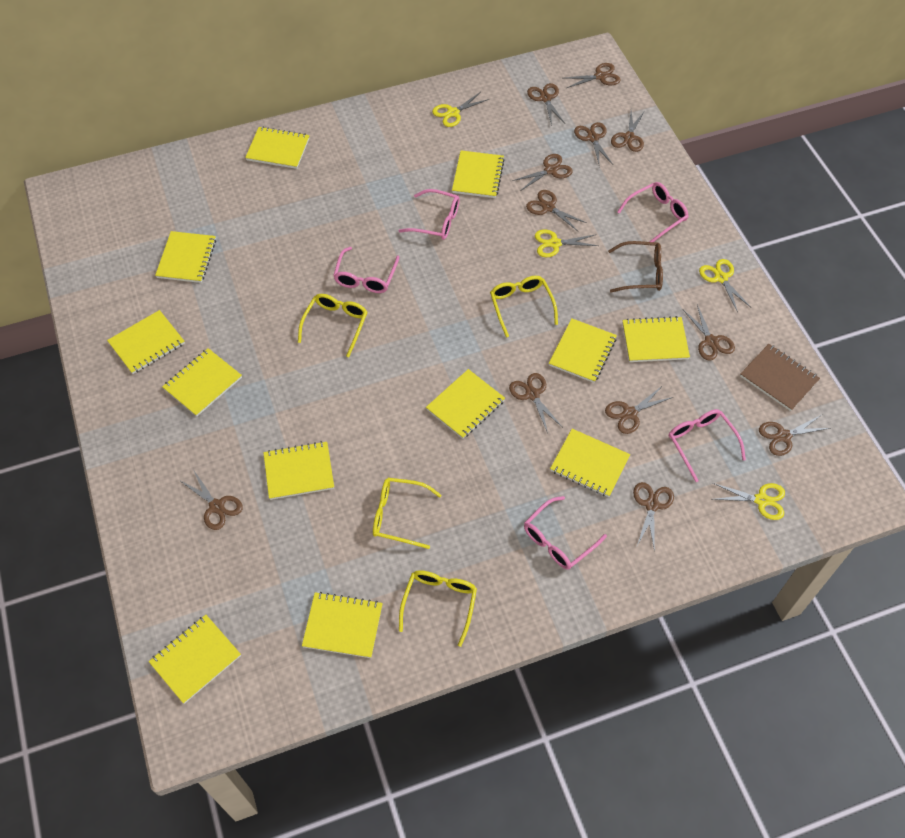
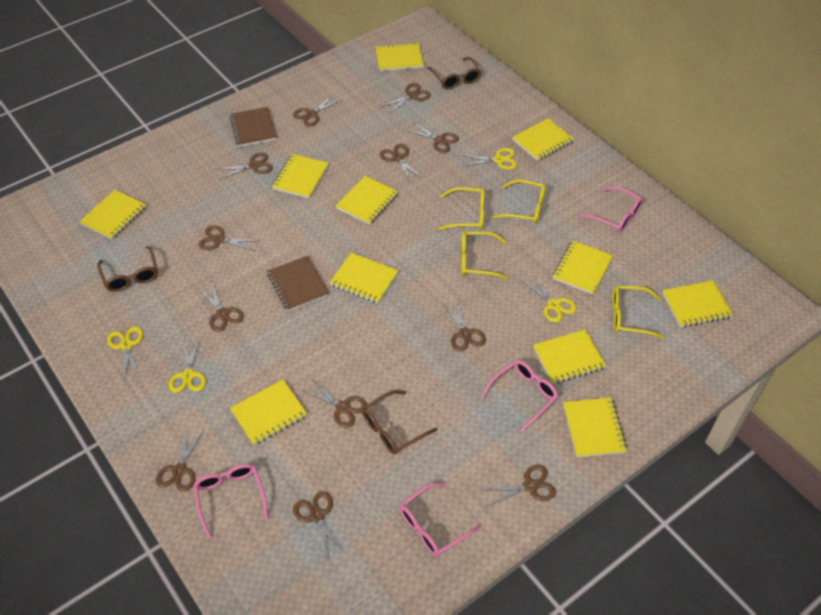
brown glasses: [608,241,663,293] = 1 -> [97,246,158,292] [362,390,437,454] [427,57,481,90] = 3
brown notebook: [740,344,820,411] = 1 -> [230,107,277,147] [267,256,329,311] = 2
pink glasses: [333,247,399,293] [398,189,460,240] [524,496,607,569] [617,182,689,242] [669,409,746,482] = 5 -> [193,464,268,538] [400,483,481,556] [481,360,558,432] [580,186,643,233] = 4
yellow notebook: [107,310,185,374] [149,615,241,704] [155,231,216,283] [162,348,242,417] [245,126,310,169] [263,441,334,500] [302,592,383,658] [426,369,505,439] [452,150,505,198] [549,318,617,383] [550,429,630,497] [622,316,690,362] = 12 -> [80,190,147,240] [230,379,307,445] [272,154,329,199] [330,252,399,304] [336,176,399,225] [376,42,424,71] [512,118,574,161] [533,329,607,384] [553,240,614,295] [563,397,627,458] [662,280,734,328] = 11

